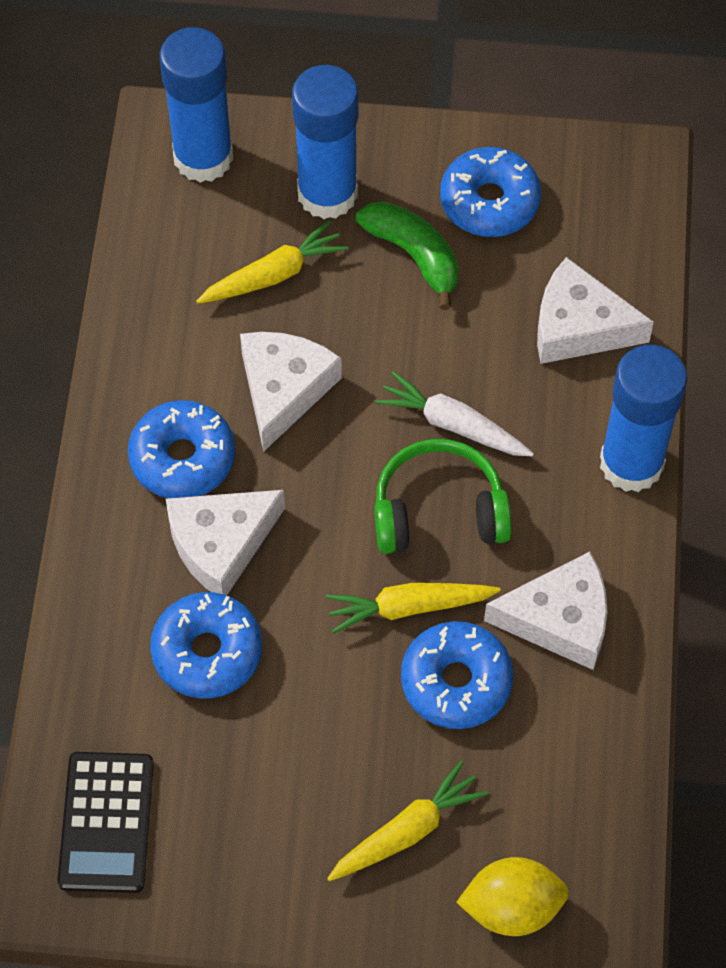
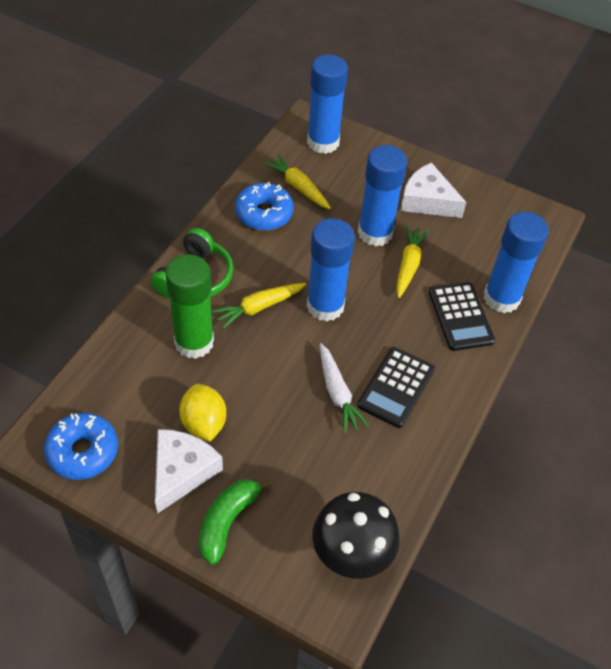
black calculator: [57,752,154,893] = 1 -> [357,347,435,428] [429,282,495,351] = 2
black mushroom: none = 0 -> [312,492,400,579] = 1
blue donut: [128,400,235,498] [150,592,262,698] [401,621,513,729] [440,147,541,237] = 4 -> [44,413,118,480] [235,182,294,231] = 2
blue glue stick: [160,27,233,183] [292,65,358,219] [600,345,687,492] = 3 -> [307,54,348,154] [307,218,355,322] [358,145,407,247] [484,212,549,313] = 4
green glue stick: none = 0 -> [165,254,214,359] = 1
white cheese: [166,490,285,595] [240,332,342,452] [484,552,608,670] [537,257,654,364] = 4 -> [155,429,223,514] [400,162,467,218] = 2

